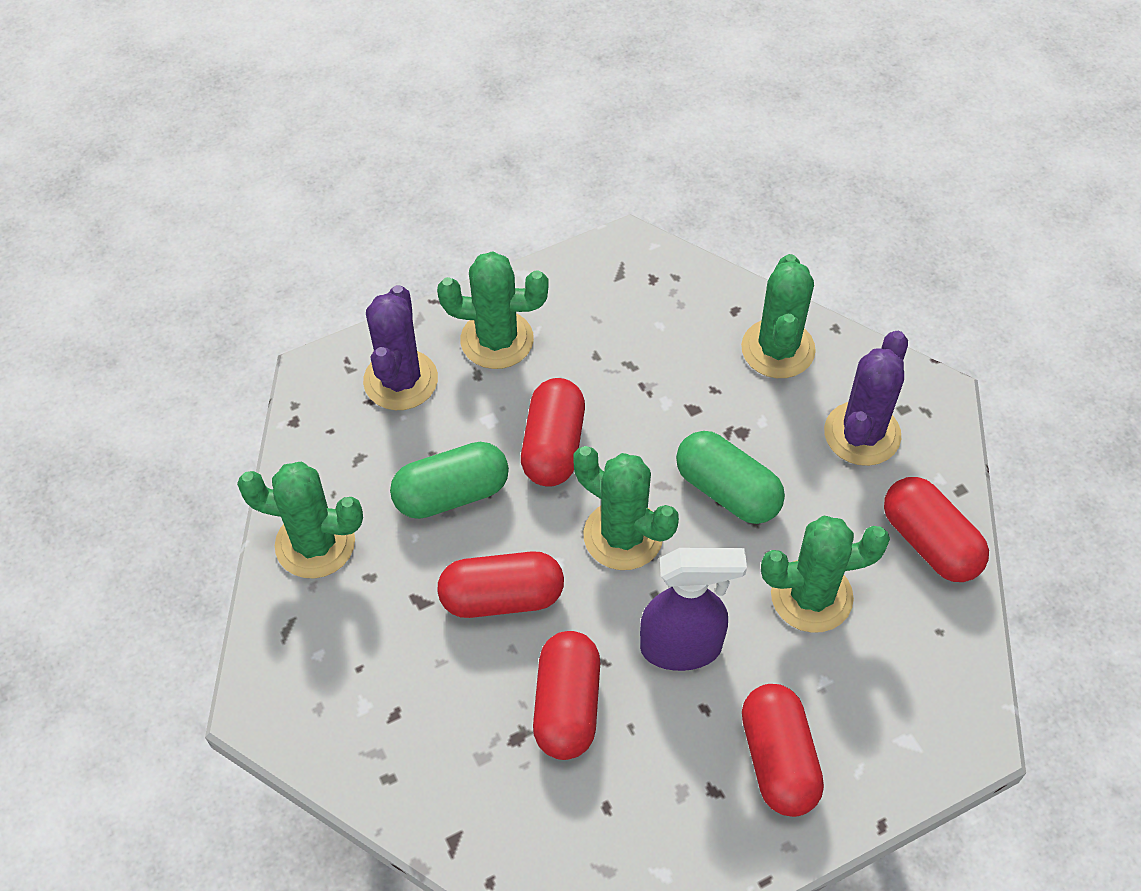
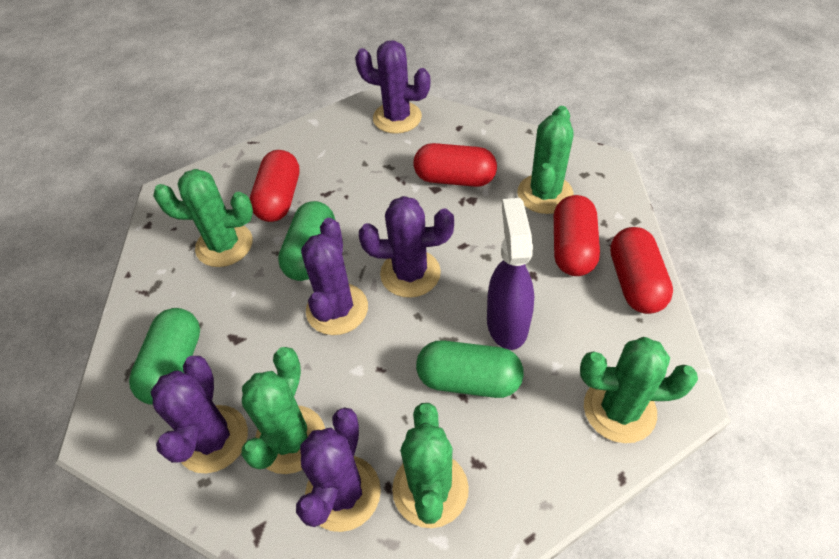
green capsule: [390,442,509,519] [676,431,785,524] = 2 -> [129,308,200,405] [278,201,335,281] [416,340,524,398] = 3
purple cactus: [363,285,438,410] [824,331,908,466] = 2 -> [151,356,248,474] [296,407,381,532] [301,218,368,335] [355,40,430,134] [359,196,454,298] = 5
red capsule: [437,551,564,618] [521,378,585,487] [533,631,600,760] [742,684,824,817] [884,477,989,582] = 5 -> [250,150,299,222] [414,143,497,187] [554,195,600,276] [610,227,673,314] = 4

